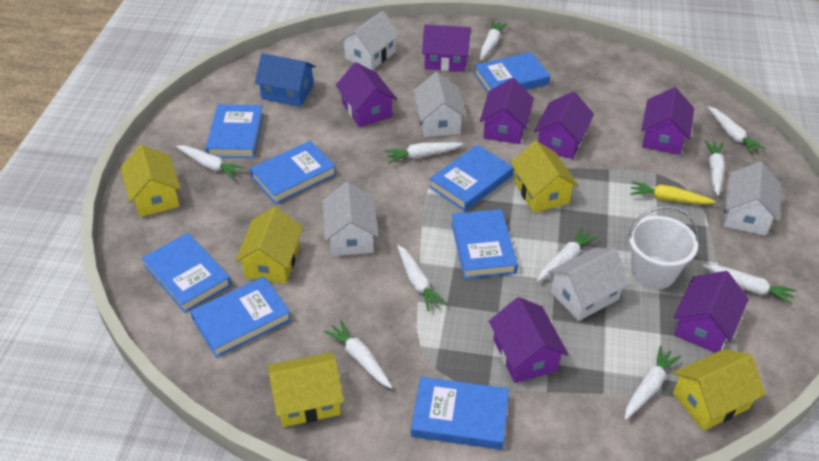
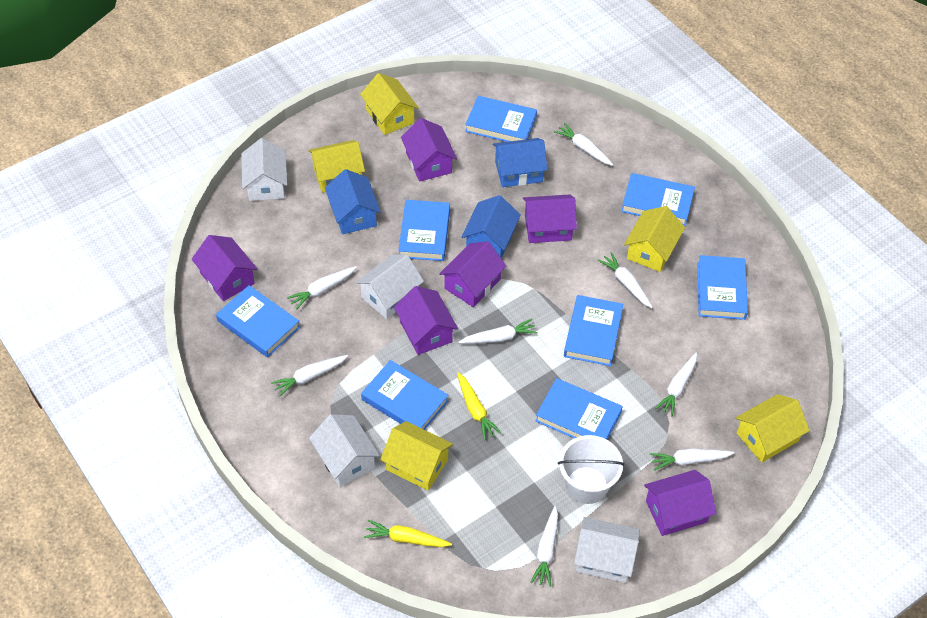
blue house: [255,53,316,107] = 1 -> [325,169,381,234] [461,195,521,259] [493,138,548,187] = 3
purple house: [336,62,397,127] [422,24,471,72] [480,78,534,144] [489,297,568,383] [534,91,594,159] [642,87,694,155] [674,271,749,353] = 7 -> [191,235,257,301] [394,286,458,355] [401,118,457,182] [439,241,507,307] [523,194,577,243] [644,470,717,536] = 6
white carrot: [176,146,245,179] [324,320,393,389] [385,142,463,163] [397,245,447,311] [480,20,507,60] [537,227,598,282] [625,345,681,420] [703,264,797,305] [705,140,725,196] [708,106,766,155] = 10 -> [271,355,348,397] [287,266,357,310] [458,319,538,344] [530,506,558,587] [554,123,613,166] [598,252,653,308] [650,448,734,471] [655,353,697,417] = 8
white house: [322,182,378,256] [339,11,400,70] [413,72,467,137] [548,248,630,321] [724,162,781,236] = 5 -> [241,138,287,201] [309,414,380,487] [355,255,424,319] [574,517,640,583] = 4
yellow carrot: [630,181,716,204] = 1 -> [364,520,452,547] [457,372,502,440] = 2

